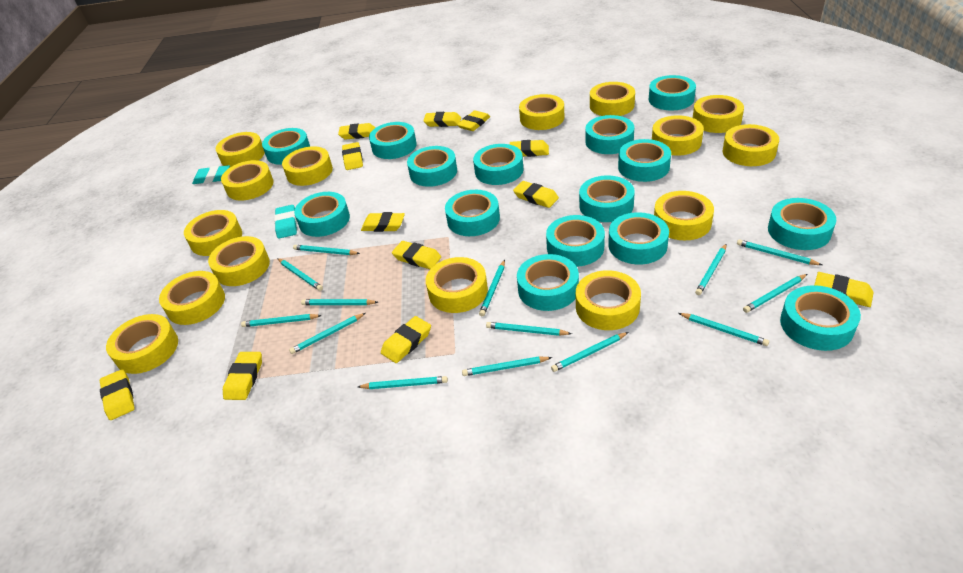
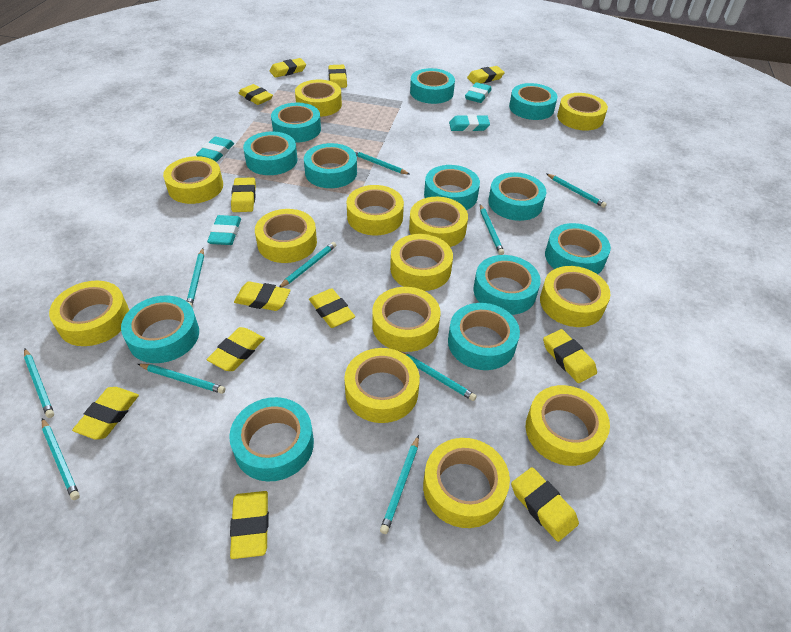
turquoise eraser: [192,165,230,184] [274,205,297,239] = 2 -> [196,137,235,162] [207,215,241,245] [449,115,490,132] [465,82,492,103] = 4
turquoise pencil: [241,314,322,327] [277,258,323,291] [289,313,366,354] [293,245,360,255] [301,299,378,305] [358,376,448,389] [462,356,552,376] [479,260,505,316] [486,322,572,336] [551,332,628,372] [679,313,769,346] [695,244,727,295] [737,239,822,265] [743,274,807,313] = 14 -> [24,349,54,418] [42,418,80,500] [138,364,226,394] [187,248,204,307] [279,242,336,288] [353,150,410,175] [380,435,419,534] [400,351,477,401] [480,204,504,255] [547,174,607,208] = 10
turquoise tape: [262,128,310,165] [294,192,350,237] [369,122,417,159] [407,146,457,187] [445,190,500,236] [473,144,523,185] [517,254,579,311] [546,215,605,267] [579,175,635,222] [585,115,634,154] [608,212,669,264] [618,139,671,182] [649,75,696,110] [768,198,836,250] [780,285,861,351] = 15 -> [121,296,199,363] [229,397,314,482] [243,131,297,175] [271,103,321,143] [304,143,357,188] [410,68,455,104] [424,165,480,210] [448,303,520,370] [473,255,541,315] [488,172,546,221] [509,83,558,120] [545,223,611,274] = 12
yellow tape: [106,314,178,374] [159,271,225,325] [184,210,242,256] [208,236,270,286] [216,132,265,167] [221,160,274,200] [282,146,333,186] [426,257,488,313] [519,94,564,130] [576,270,641,330] [590,82,635,116] [652,115,704,156] [654,191,714,240] [693,95,744,133] [722,124,779,166] = 15 -> [49,281,129,346] [163,156,223,204] [255,209,317,263] [295,80,342,117] [344,348,420,423] [347,185,404,236] [372,287,441,352] [390,234,453,291] [409,197,468,247] [423,438,510,528] [526,385,610,466] [540,266,611,327] [557,93,608,131] = 13

